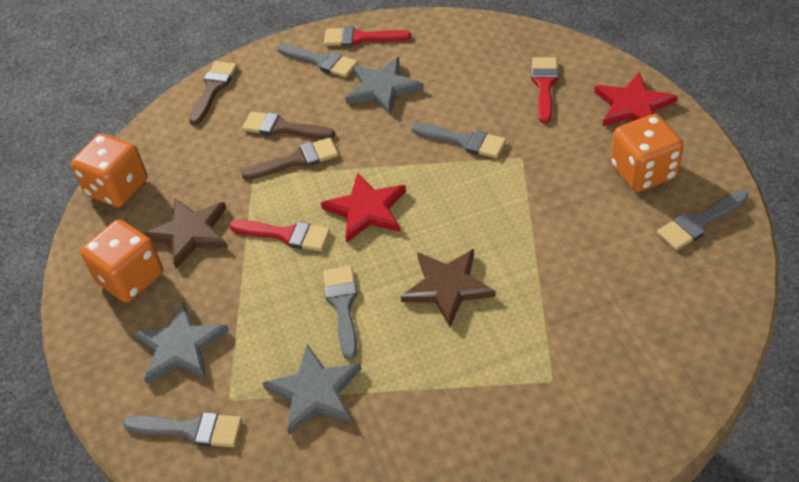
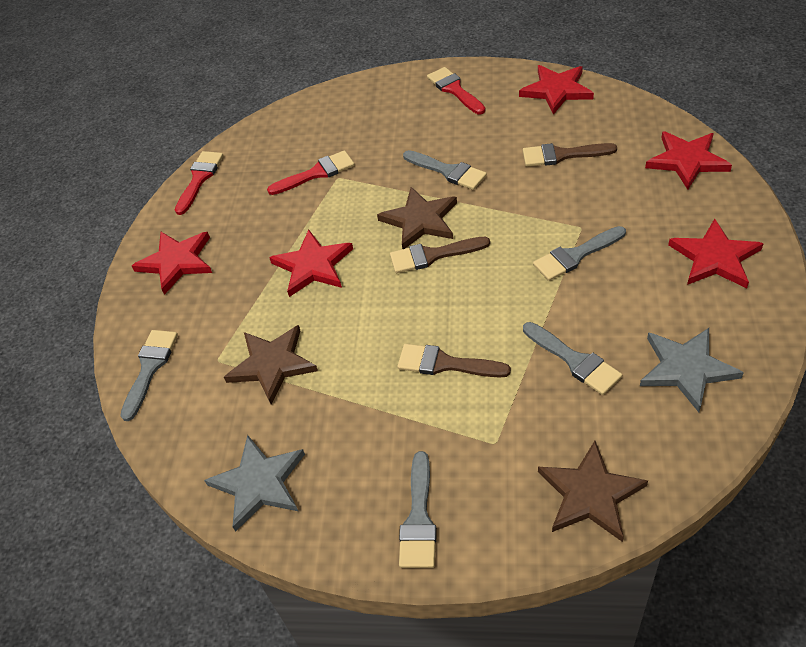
brown star: [144,199,228,269] [401,249,496,327] = 2 -> [224,325,318,404] [377,187,457,249] [538,441,648,542] = 3
grey star: [133,302,229,384] [262,344,362,435] [345,57,423,115] = 3 -> [204,435,305,532] [640,328,744,412] = 2
orange dice: [71,133,147,207] [80,220,163,303] [610,114,684,192] = 3 -> none = 0
red star: [321,173,406,242] [594,72,677,126] = 2 -> [132,232,212,295] [269,230,353,297] [519,65,594,115] [645,132,732,190] [668,219,764,288] = 5

